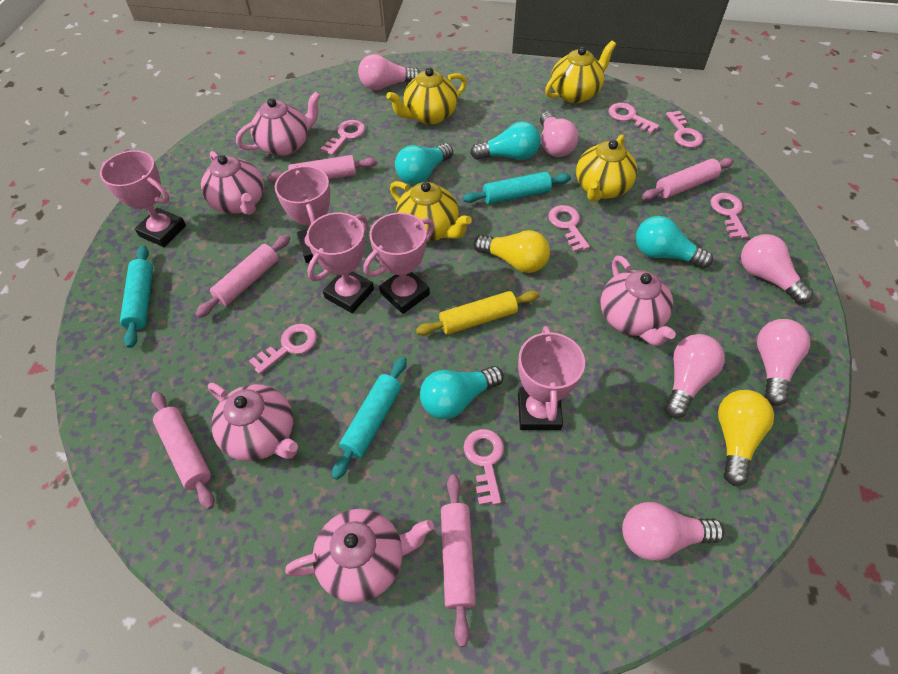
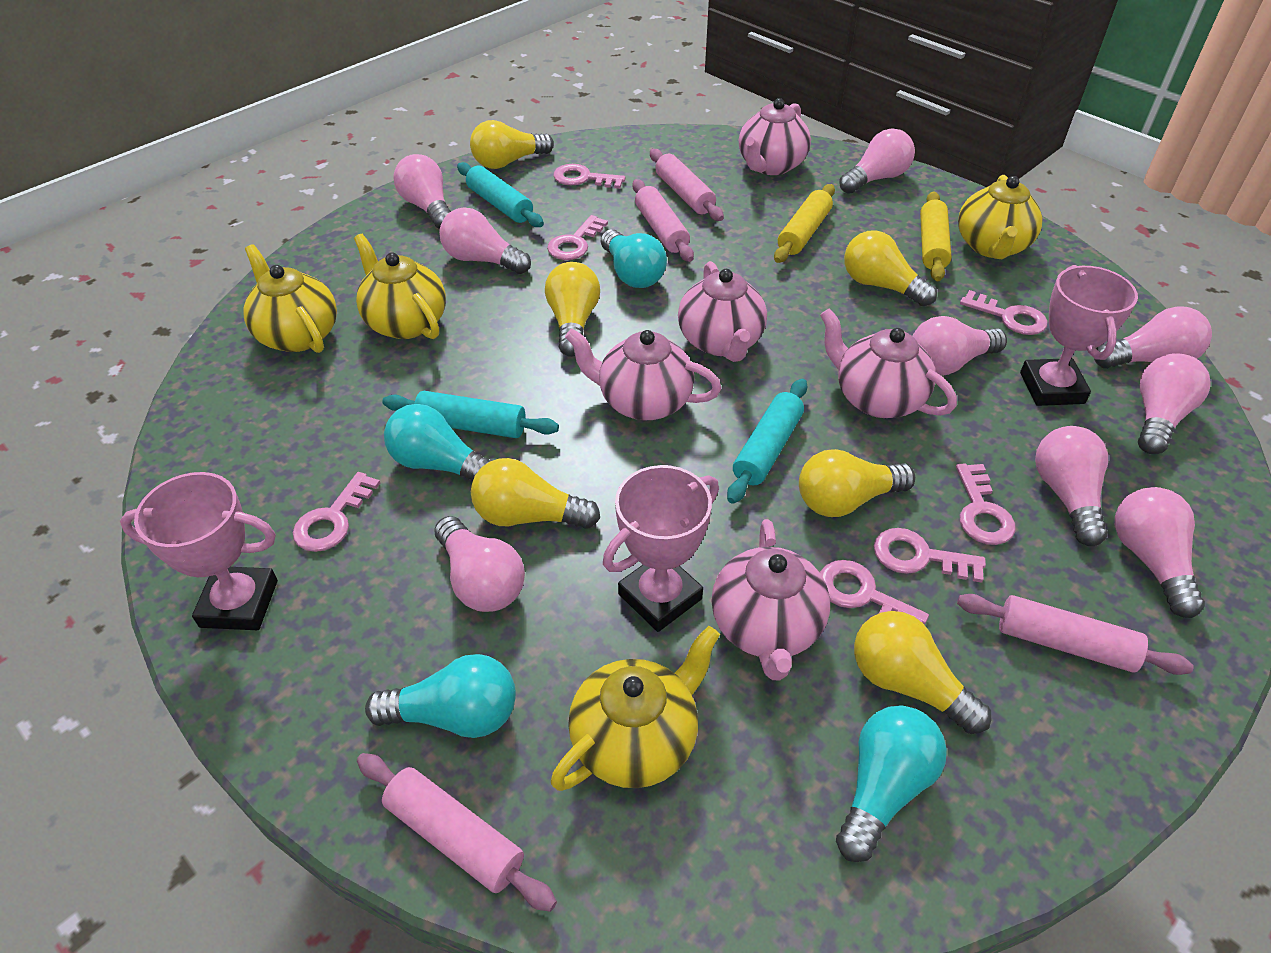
pink light bulb: [358,54,420,90] [540,111,578,157] [622,502,725,561] [665,334,725,418] [741,234,813,304] [757,319,810,406] = 6 -> [394,154,451,229] [434,516,525,612] [439,208,531,274] [839,128,915,194] [913,316,1007,375] [1035,426,1108,546] [1094,306,1212,369] [1115,487,1205,618] [1138,353,1211,454] = 9
pink rolling pin: [151,391,214,510] [195,235,290,318] [267,155,377,183] [441,474,476,647] [642,158,734,200] = 5 -> [357,753,557,912] [633,179,694,262] [650,149,724,221] [957,594,1194,675] = 4
pink trophy: [100,150,186,247] [275,166,330,263] [306,213,374,313] [364,213,434,314] [518,326,585,430] = 5 -> [120,472,278,630] [603,465,719,632] [1020,265,1138,406] = 3
yellow light bulb: [474,230,550,273] [718,390,774,486] = 2 -> [470,120,554,169] [471,458,600,529] [545,262,600,357] [799,449,915,517] [844,230,937,306] [854,611,991,734] = 6
yellow rolling pin: [416,291,539,336] = 1 -> [774,184,835,263] [920,191,952,281] = 2

